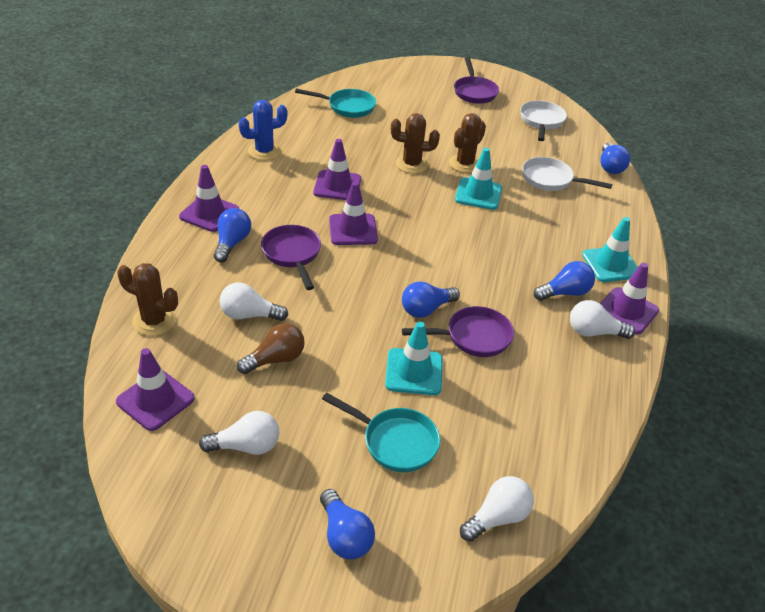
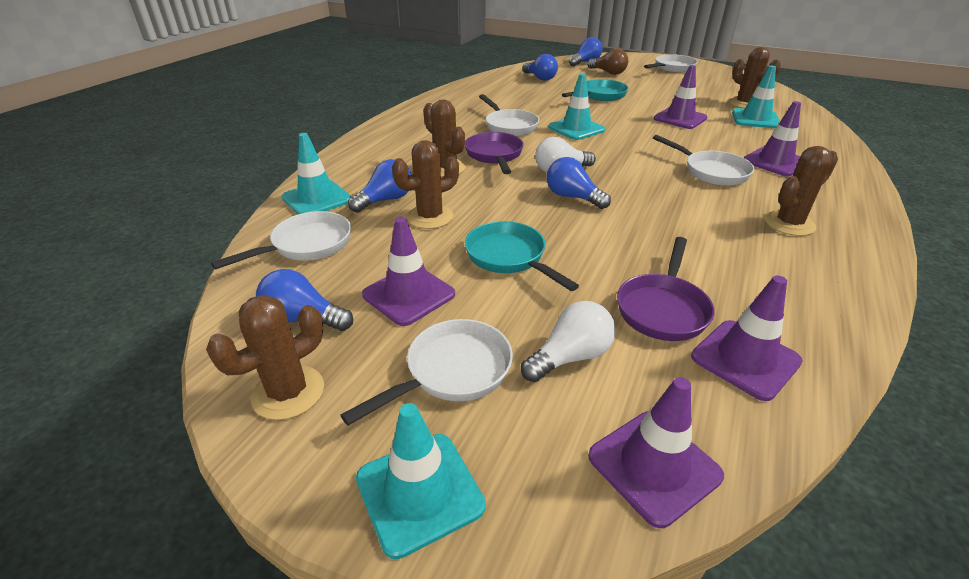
blue cactus: [238,100,287,160] = 1 -> none = 0
brown cactus: [117,263,178,336] [391,113,440,173] [449,113,486,173] = 3 -> [206,295,324,420] [392,140,459,229] [423,99,466,177] [729,47,781,109] [764,146,838,236] = 5
purple pan: [261,225,321,290] [402,306,514,357] [454,57,499,104] = 3 -> [465,132,524,174] [617,237,715,341] = 2
turquoise traffic cone: [385,322,442,395] [455,148,502,210] [582,217,638,282] = 3 -> [282,133,352,214] [356,403,486,559] [549,73,605,140] [732,66,780,129] = 4
white light bulb: [199,411,279,455] [220,282,288,321] [460,476,534,542] [570,300,635,339] = 4 -> [521,301,615,382] [535,137,596,173] = 2
white pan: [520,100,567,141] [522,157,612,191] = 2 -> [211,211,351,269] [341,319,513,426] [479,94,539,136] [644,54,698,72] [653,135,755,186] = 5

